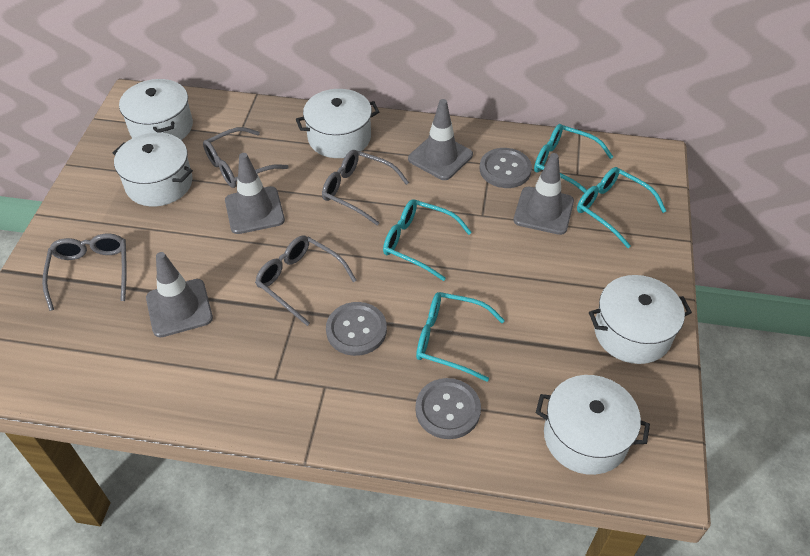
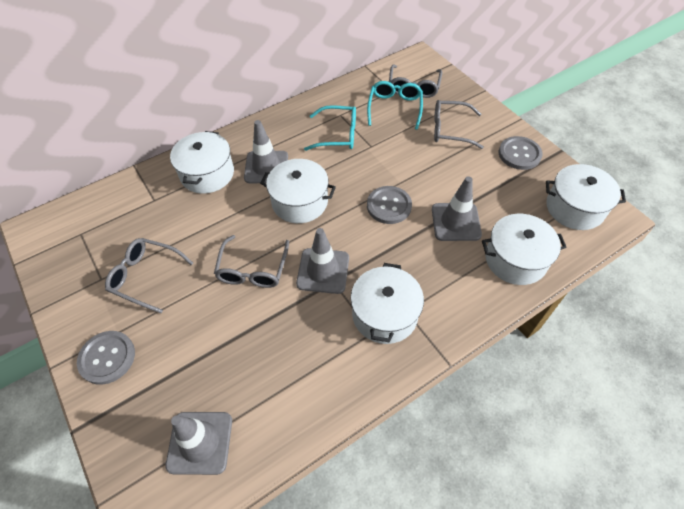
turquoise glasses: [383,199,472,281] [416,292,505,382] [534,124,613,193] [577,167,666,248] = 4 -> [304,105,356,151] [367,81,423,130] = 2

